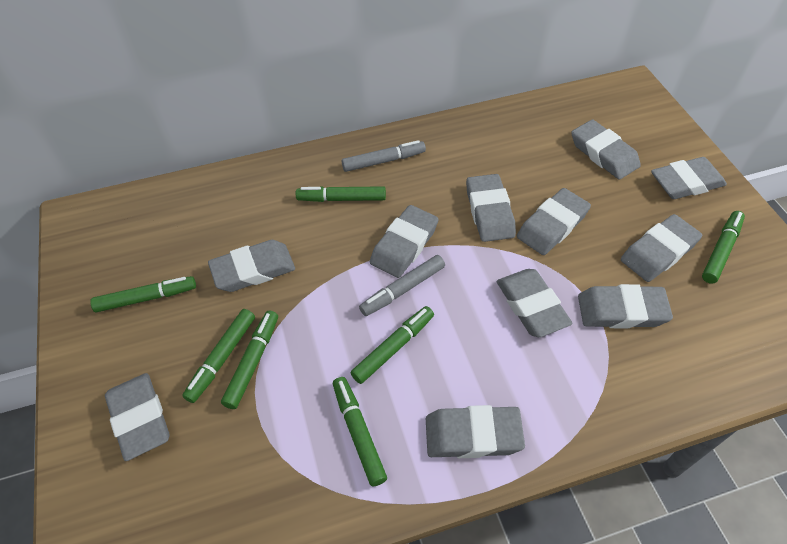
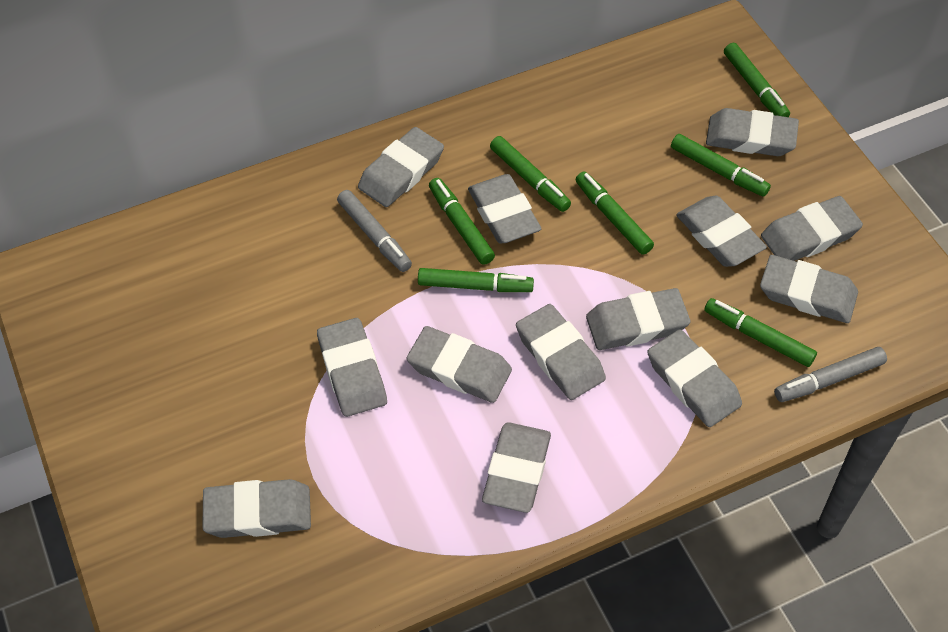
grey eraser: [105,373,169,461] [208,240,295,292] [370,205,439,278] [426,405,525,458] [466,174,516,242] [497,269,573,337] [517,188,591,255] [571,119,641,180] [578,284,673,328] [621,214,702,282] [651,157,727,199] = 11 -> [202,479,311,538] [317,318,387,417] [358,127,444,207] [407,326,512,403] [468,174,541,243] [482,422,551,513] [516,304,606,400] [586,288,691,350] [648,329,742,427] [676,196,767,267] [706,108,799,156] [760,255,858,323] [761,196,863,261] = 13

